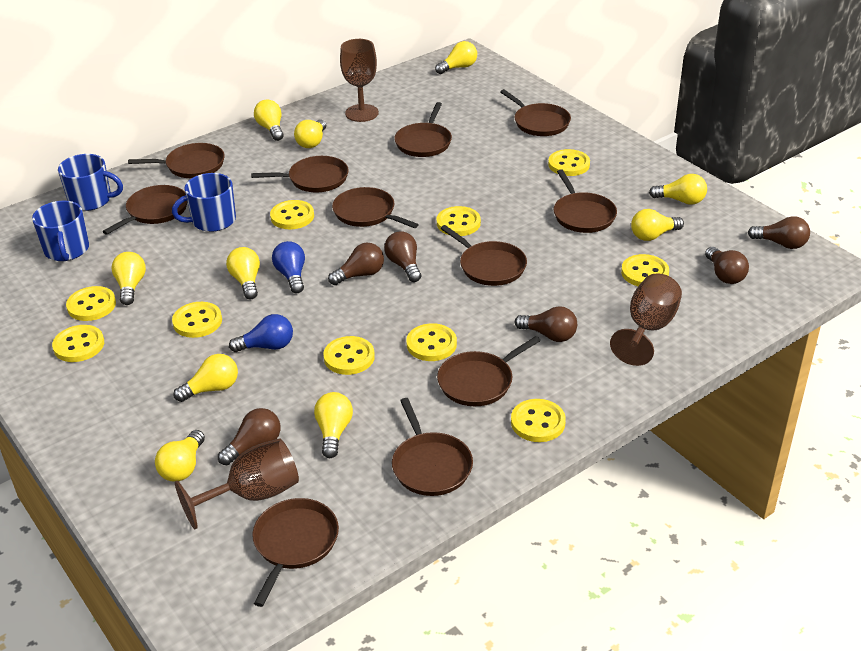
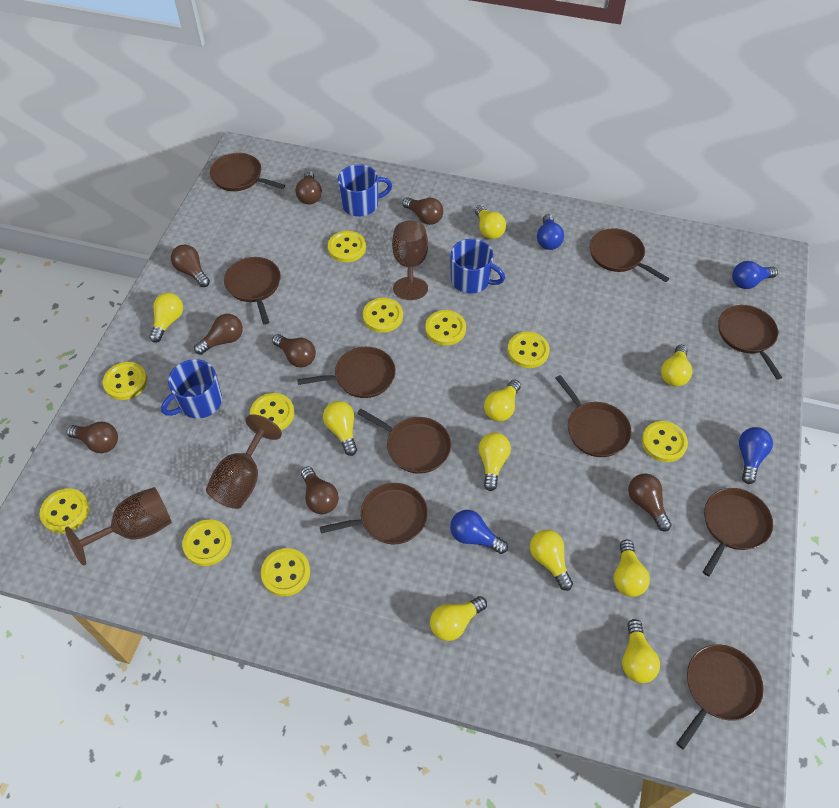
blue light bulb: [229,314,293,352] [272,241,305,293] = 2 -> [450,510,508,554] [537,214,564,250] [732,261,778,289] [739,427,773,484] = 4
brown light bulb: [218,408,281,465] [328,243,384,285] [384,231,421,282] [515,306,577,342] [705,247,749,284] [748,216,810,249] = 6 -> [66,422,118,453] [171,245,210,287] [194,314,243,355] [272,334,316,367] [296,171,322,204] [301,466,339,514] [402,197,443,225] [628,474,672,531] = 8
brown pan: [102,185,187,235] [128,143,225,178] [251,156,349,193] [252,498,339,607] [332,187,419,228] [392,398,473,496] [394,102,452,157] [437,336,541,406] [440,225,527,286] [500,89,571,136] [554,169,617,233] = 11 -> [210,153,285,191] [224,257,281,325] [297,347,396,398] [320,483,428,544] [357,408,451,474] [555,375,632,457] [589,228,669,282] [676,644,764,750] [703,488,773,577] [718,305,783,380] = 10

